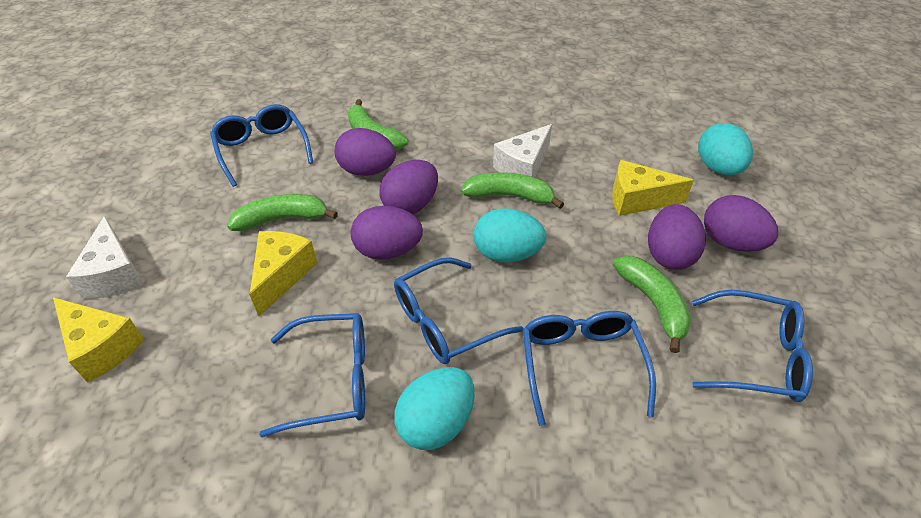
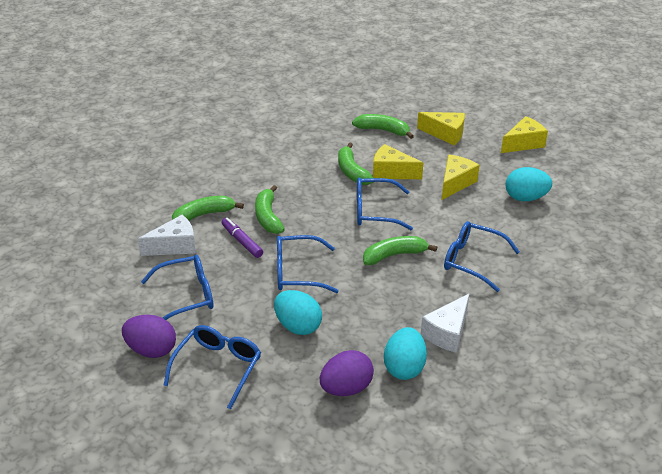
green banana: [227,194,338,231] [348,99,408,150] [461,172,564,209] [613,256,692,353] = 4 -> [172,196,244,221] [255,185,285,234] [338,142,373,185] [352,114,414,139] [363,236,437,265] = 5
purple egg: [335,128,396,176] [351,206,423,260] [380,160,438,214] [648,204,706,270] [704,195,778,252] = 5 -> [122,315,176,358] [320,350,374,396] = 2
purple marker: none = 0 -> [222,218,263,258] = 1
yellow cheese: [53,297,145,383] [250,231,317,316] [612,160,694,216] = 3 -> [373,144,423,179] [417,112,465,145] [442,154,480,200] [501,116,548,153] = 4

